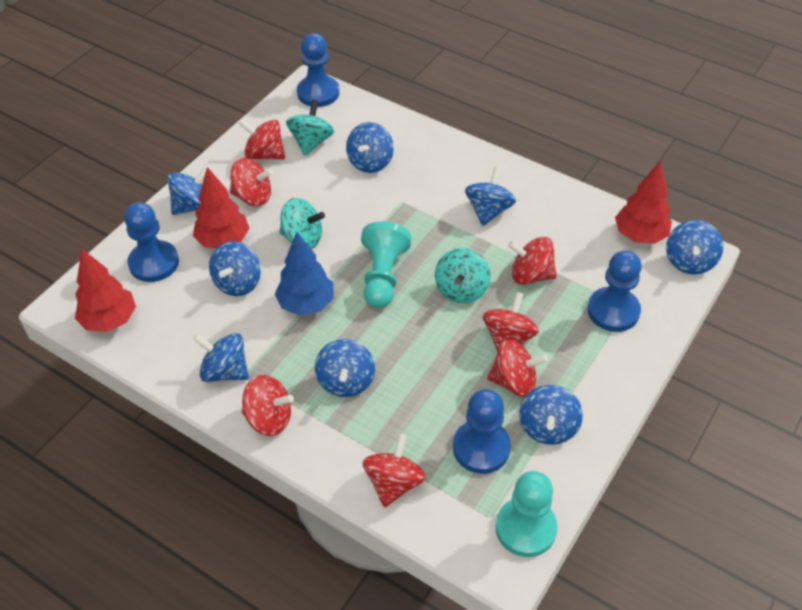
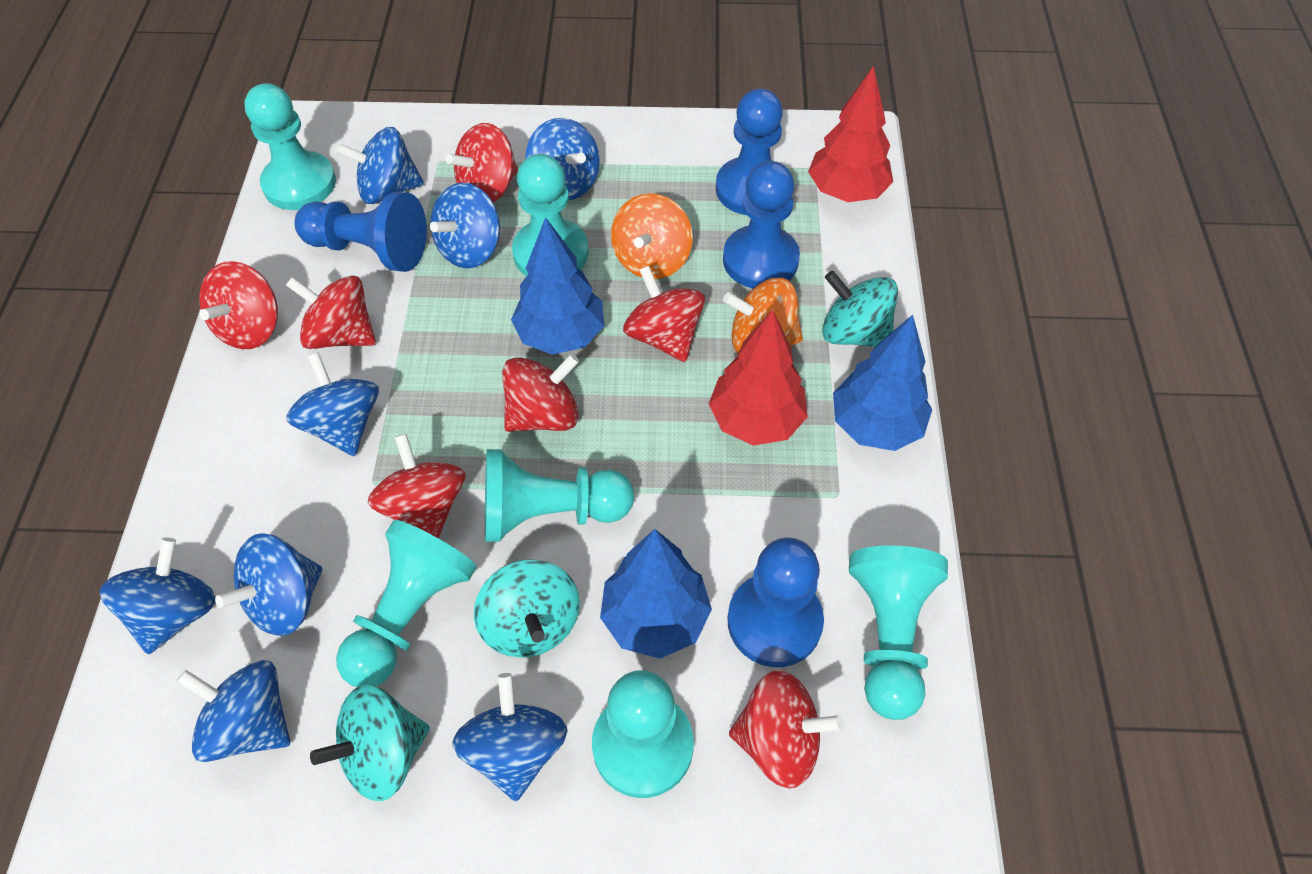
blue tree: [275,232,334,316] = 1 -> [511,217,604,355] [600,529,712,659] [833,315,932,451] = 3
orange spinning top: none = 0 -> [611,193,693,279] [723,278,803,354] = 2
red tree: [75,249,136,332] [193,167,249,249] [615,162,672,244] = 3 -> [709,309,808,446] [808,66,893,202] = 2
turquoise pawn: [361,222,411,308] [496,471,557,557] = 2 -> [245,83,336,210] [336,520,477,687] [485,449,634,542] [512,154,588,276] [592,670,694,798] [849,545,948,720] = 6

